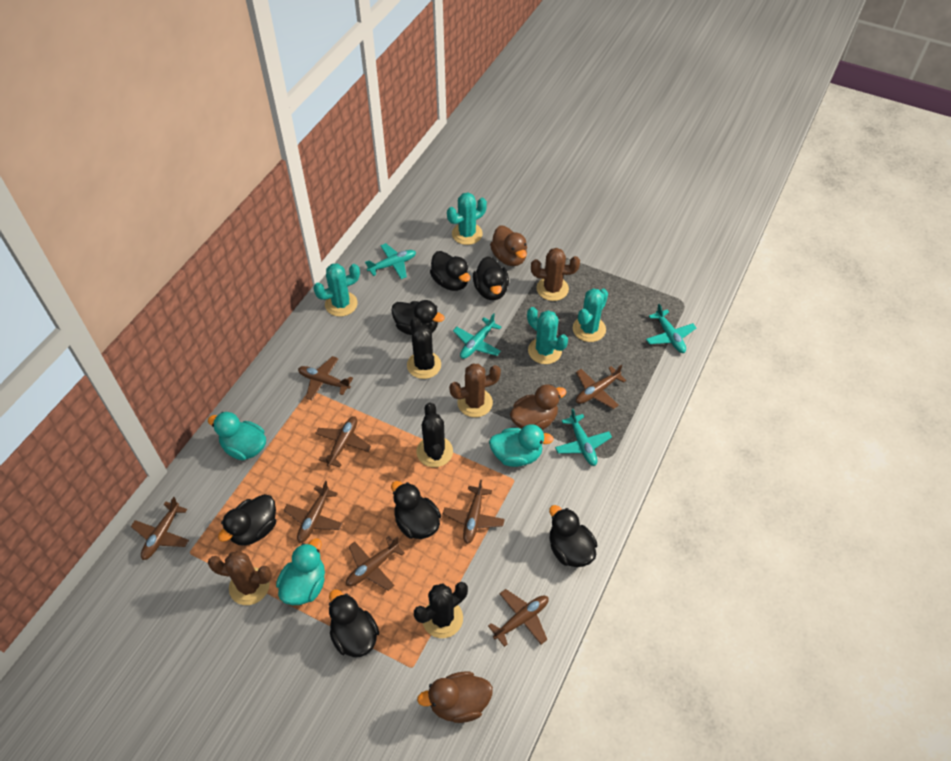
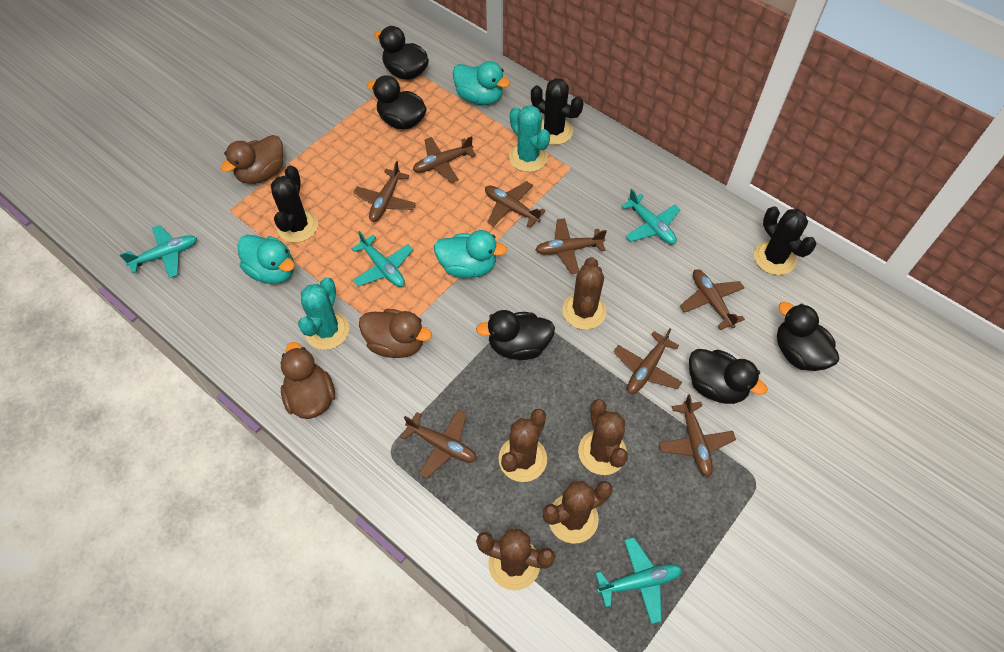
black duck: [218,494,276,546] [329,589,379,657] [391,300,444,335] [391,481,441,539] [430,251,470,291] [473,256,509,300] [549,505,597,567] = 7 -> [367,75,427,130] [374,26,429,80] [476,310,555,360] [689,349,767,404] [777,302,839,371] = 5
brown cactus: [208,550,272,605] [449,364,501,417] [531,248,580,301] = 3 -> [476,529,555,590] [498,409,547,482] [542,481,613,544] [563,257,606,330] [578,399,628,475] = 5
turquoise cactus: [313,263,360,317] [447,193,487,245] [527,307,568,364] [573,288,608,342] = 4 -> [298,277,349,350] [509,105,550,172] = 2

